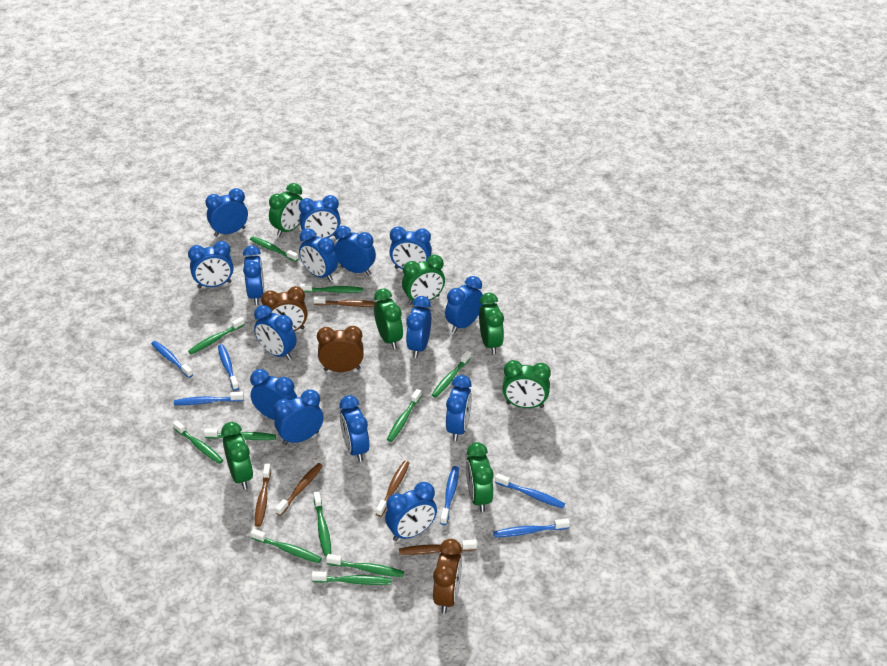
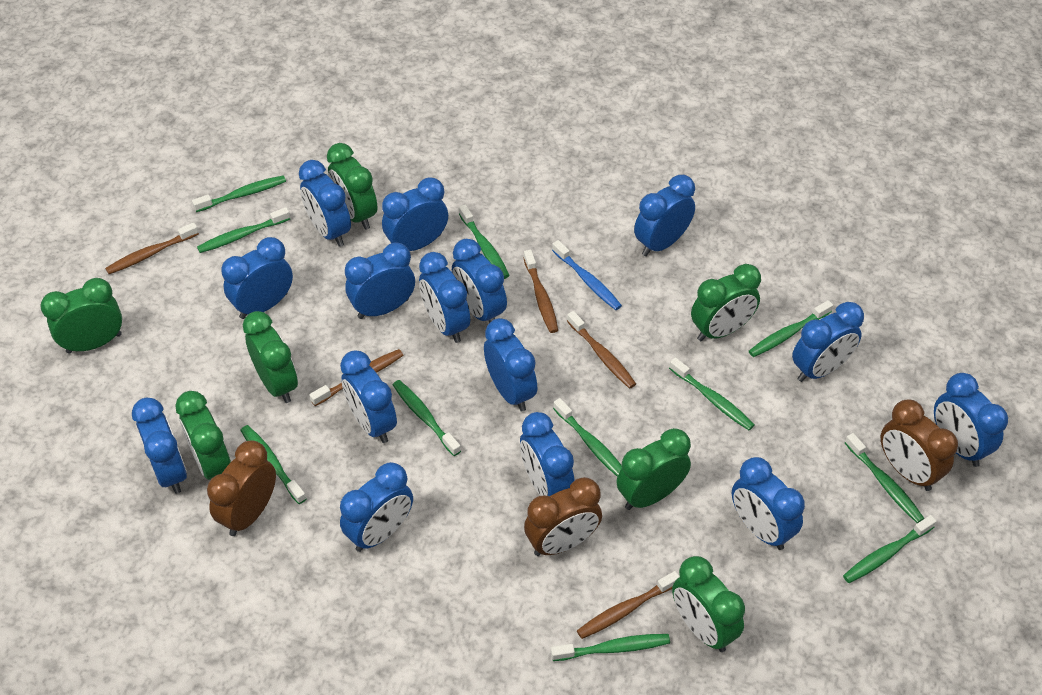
blue toothbrush: [151,341,193,378] [174,391,244,405] [218,344,239,391] [440,466,459,525] [493,518,570,537] [495,474,565,509] = 6 -> [552,240,622,310] = 1

